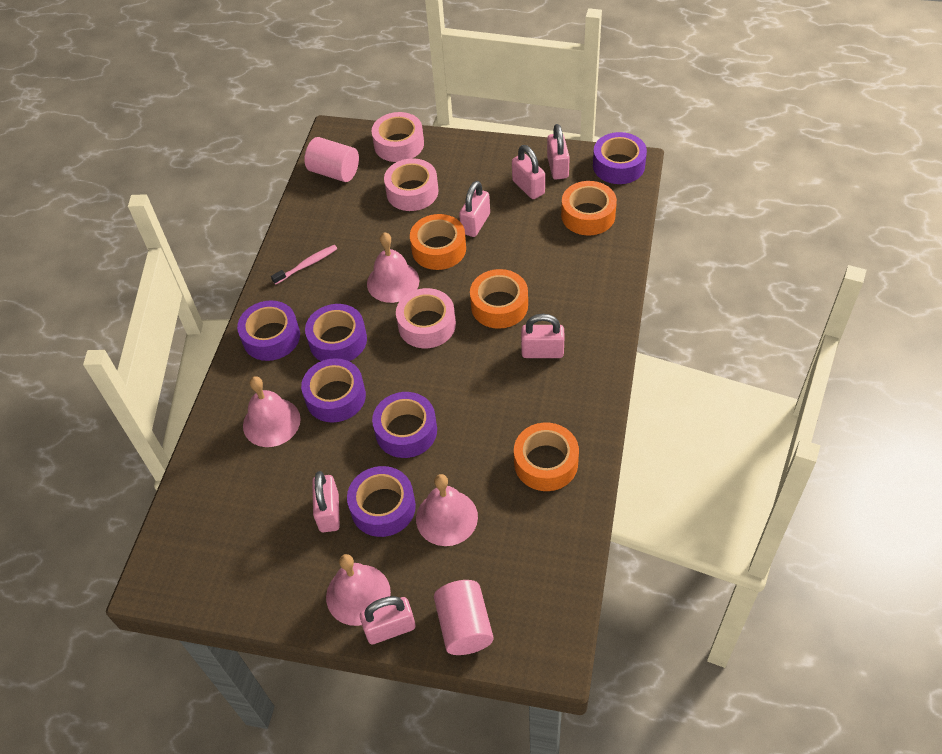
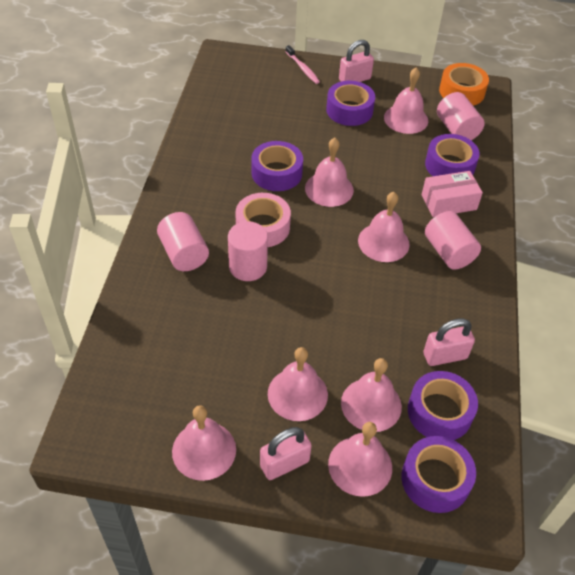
orange tape: [410,214,466,270] [470,269,528,329] [514,423,579,491] [561,181,617,235] = 4 -> [439,63,489,106] = 1
pink bell: [243,376,301,447] [326,554,391,626] [367,232,419,303] [416,474,478,546] = 4 -> [172,405,236,481] [268,347,328,421] [305,138,354,207] [328,422,392,497] [341,358,402,432] [358,192,410,262] [384,67,428,134] = 7
pink box: none = 0 -> [422,171,483,217] = 1
pink cylinder: [304,137,359,182] [434,580,494,655] = 2 -> [157,212,209,271] [228,221,268,281] [425,211,481,270] [437,92,485,140] = 4
pink padlock: [312,471,340,532] [360,596,415,645] [459,181,490,237] [512,145,545,199] [521,314,564,358] [547,124,570,180] = 6 -> [260,427,312,480] [339,40,374,82] [423,318,475,366] = 3
pink tape: [372,112,424,162] [384,158,438,211] [396,288,456,348] = 3 -> [235,193,291,247] = 1
purple tape: [237,301,300,361] [301,358,366,423] [305,304,367,361] [347,466,416,537] [372,392,437,458] [593,132,647,184] = 6 -> [251,141,303,191] [326,81,375,126] [401,436,476,513] [408,371,478,440] [425,134,480,176] = 5

